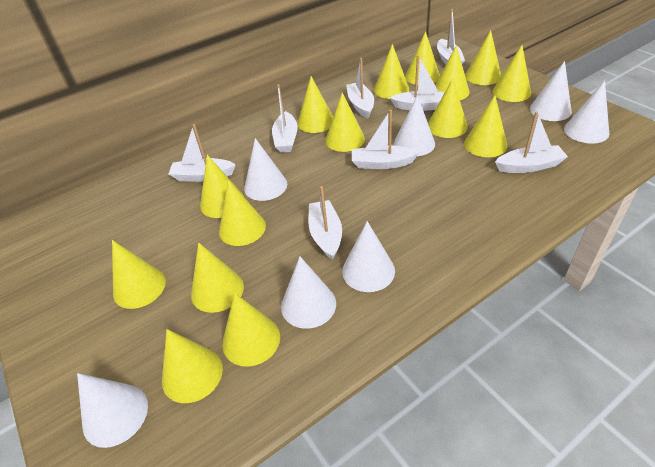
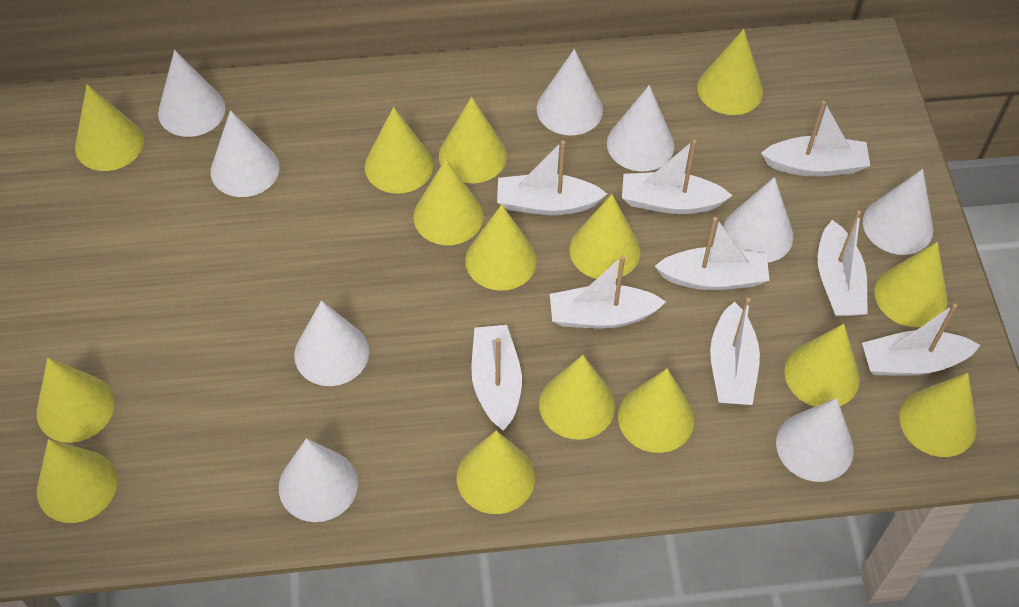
white boat: [169,124,236,182] [272,84,298,153] [308,186,342,260] [346,58,374,118] [352,110,419,169] [390,55,445,111] [437,9,465,64] [495,111,568,173] = 8 -> [471,325,522,431] [497,140,607,215] [550,256,666,329] [622,140,733,214] [655,217,770,290] [710,298,760,405] [761,101,870,177] [818,210,868,316] [862,303,980,376] = 9
white cone: [77,373,148,448] [244,138,287,201] [281,257,336,329] [342,221,395,292] [394,95,435,156] [530,61,572,121] [564,81,609,144] = 7 -> [158,50,226,137] [210,110,280,197] [279,438,358,522] [294,301,369,386] [536,49,603,135] [607,85,674,171] [723,177,794,263] [776,398,854,482] [863,169,933,255] = 9

